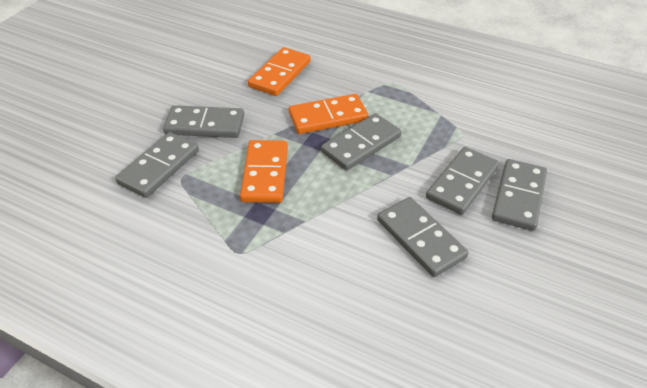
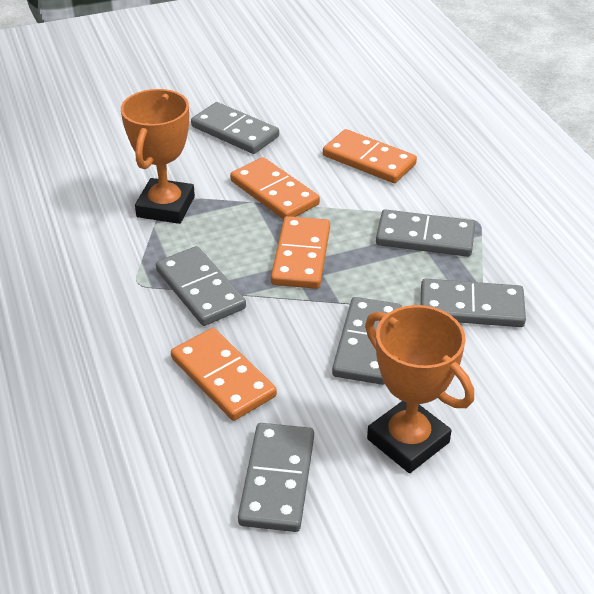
orange domino: [240,140,288,203] [248,47,311,96] [289,94,369,134] = 3 -> [171,328,277,421] [230,157,320,219] [271,216,330,289] [323,129,417,183] = 4
orange trophy: none = 0 -> [121,89,195,224] [365,305,474,473] = 2

